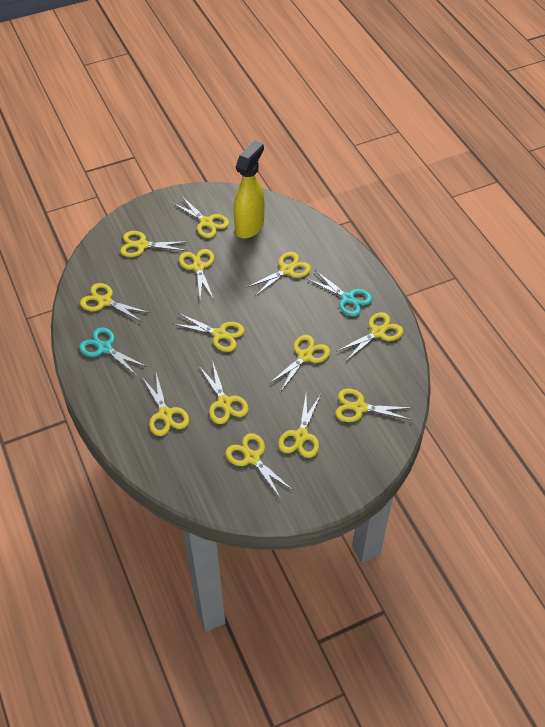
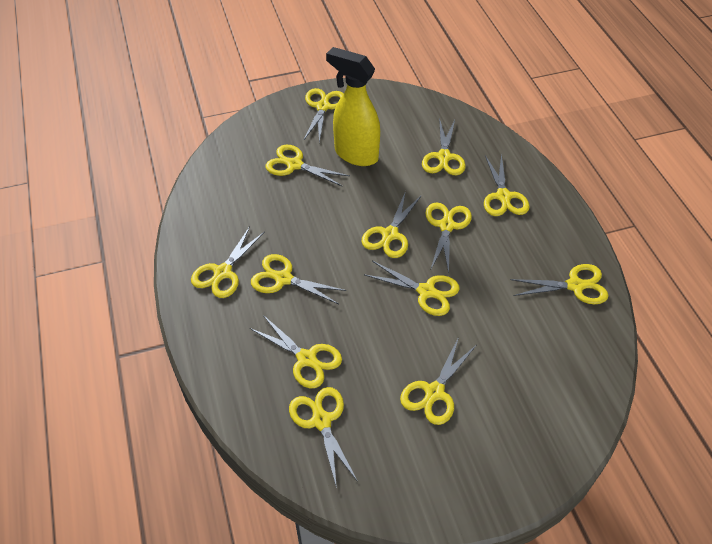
turquoise scissors: [79,327,147,376] [306,270,373,316] = 2 -> none = 0

